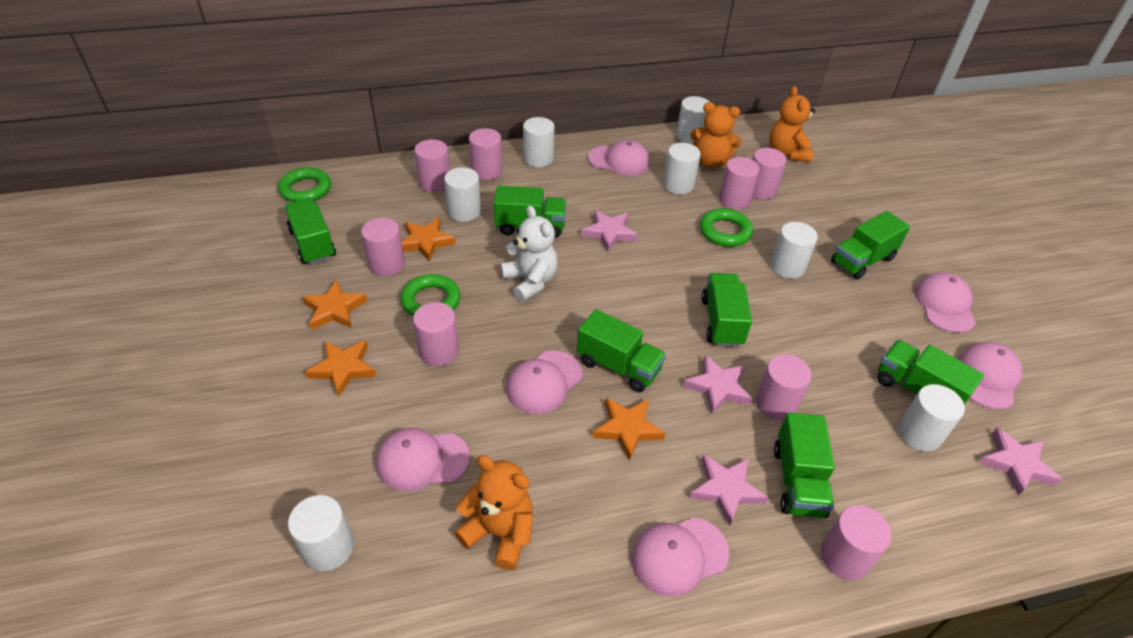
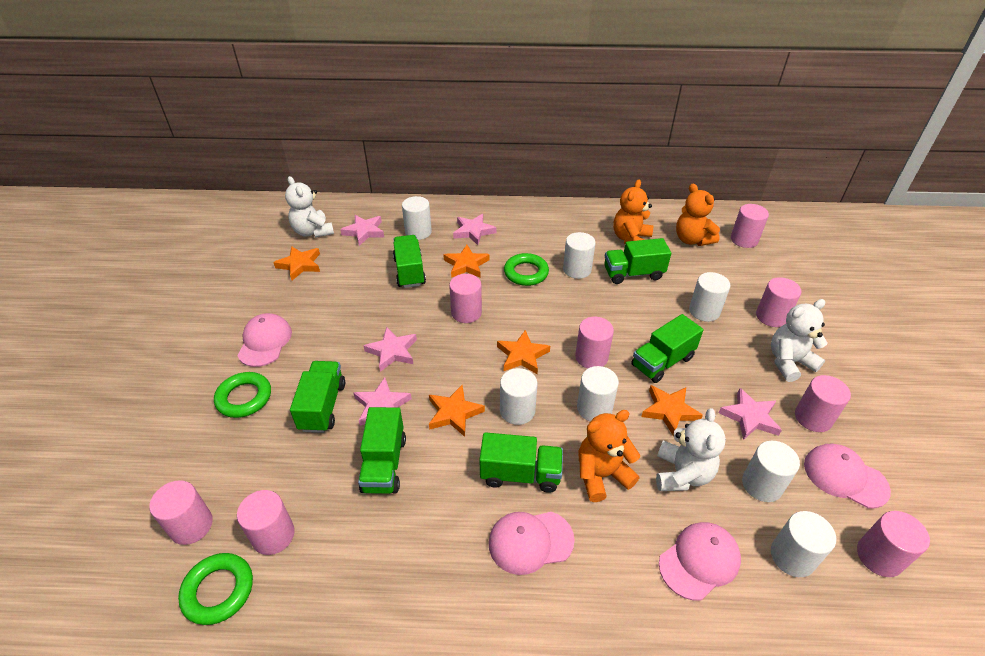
green truck: [284,198,336,264] [494,186,566,238] [577,309,666,392] [702,273,752,347] [774,413,835,518] [831,211,910,280] [877,340,984,405] = 7 -> [290,361,345,433] [358,407,406,494] [393,235,426,288] [479,432,563,493] [604,238,671,284] [631,314,703,383] = 6
orange star: [302,280,367,330] [305,340,376,397] [402,218,456,262] [593,397,665,461] = 4 -> [273,246,320,280] [429,385,485,437] [443,245,490,278] [497,330,550,374] [641,385,703,436] = 5
pink cap: [376,428,470,491] [506,351,582,414] [588,140,650,176] [631,517,730,597] [914,272,976,333] [958,342,1022,410] = 6 -> [237,313,292,367] [489,512,574,575] [659,522,741,601] [804,444,891,509] = 4
pink star: [581,210,638,252] [683,355,752,414] [689,455,768,526] [979,428,1062,496] = 4 -> [340,215,384,246] [353,378,412,426] [364,327,417,372] [453,214,496,245] [719,388,782,440] = 5
white teddy bear: [501,206,558,302] = 1 -> [285,176,334,238] [656,408,726,491] [771,299,828,382] = 3

